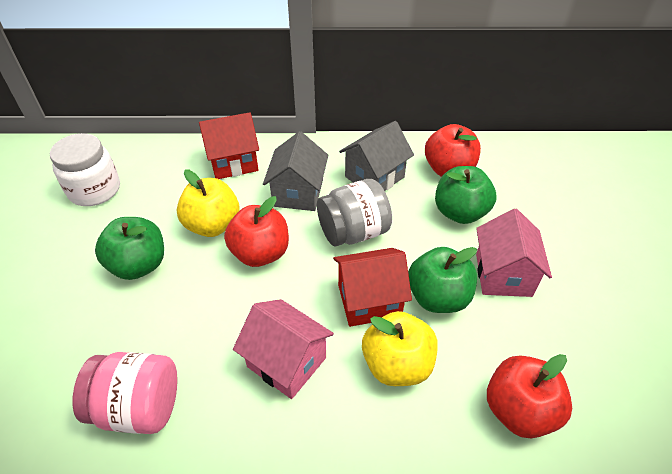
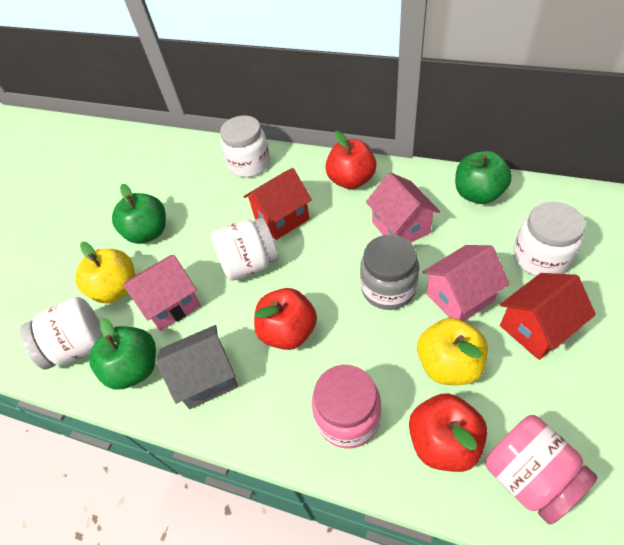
grey house: [263,131,328,211] [339,121,414,191] = 2 -> [156,325,238,409] = 1
pink house: [233,299,334,399] [476,208,552,297] = 2 -> [124,255,201,331] [366,172,440,243] [423,245,509,321] = 3
pink jar: [72,352,177,434] = 1 -> [312,365,381,449] [485,415,598,525] = 2
white jar: [50,133,120,206] = 1 -> [20,297,102,370] [211,217,279,281] [220,116,270,177] [513,202,586,276] = 4

